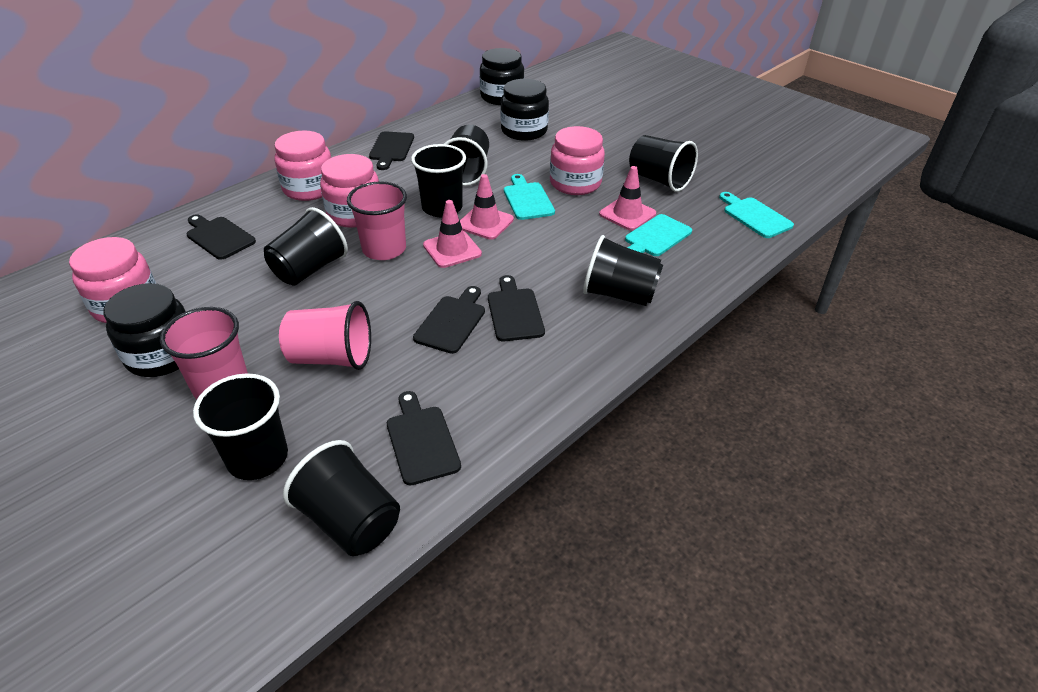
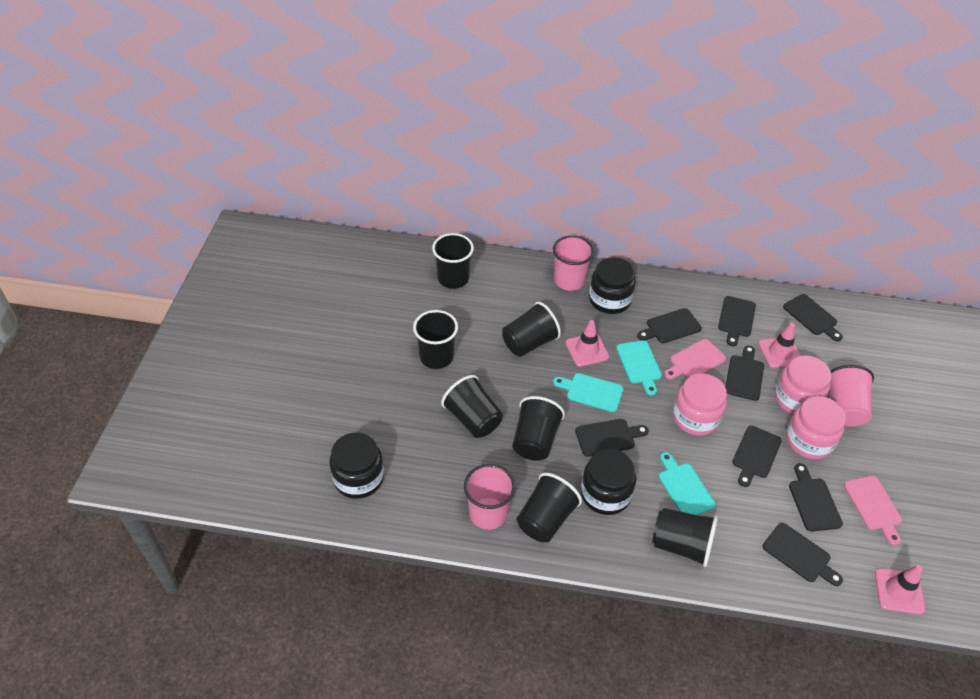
black cutting board: [187,214,256,260] [369,131,414,170] [387,391,461,485] [413,286,485,354] [488,275,545,341] = 5 -> [575,419,649,457] [637,308,702,343] [718,296,756,346] [725,345,764,401] [732,425,782,487] [763,523,843,586] [783,294,843,341] [789,463,843,532] = 8
pink cutting board: none = 0 -> [664,339,726,380] [844,476,902,545] = 2
pink jar: [69,237,156,323] [274,130,331,201] [320,154,379,228] [550,126,605,195] = 4 -> [673,373,727,436] [774,355,832,415] [786,396,846,460] = 3

